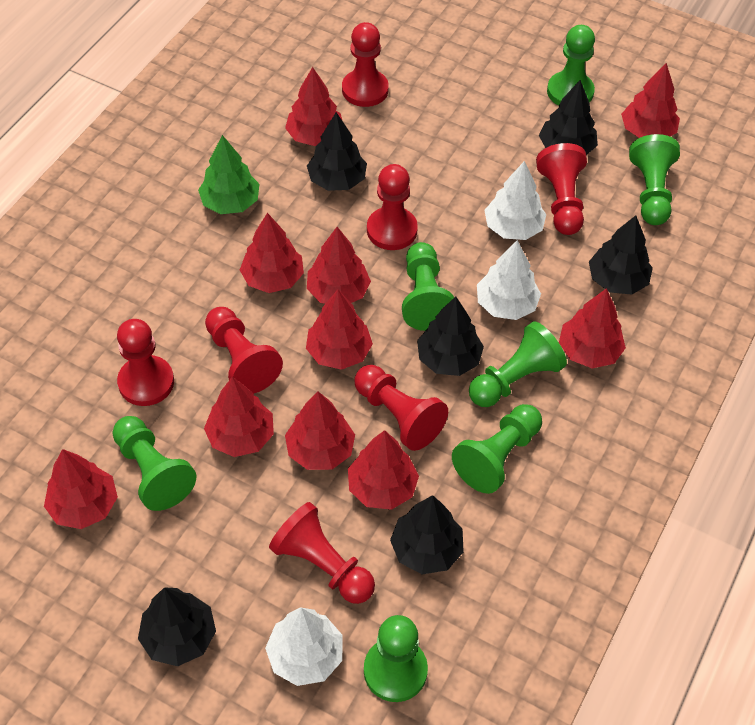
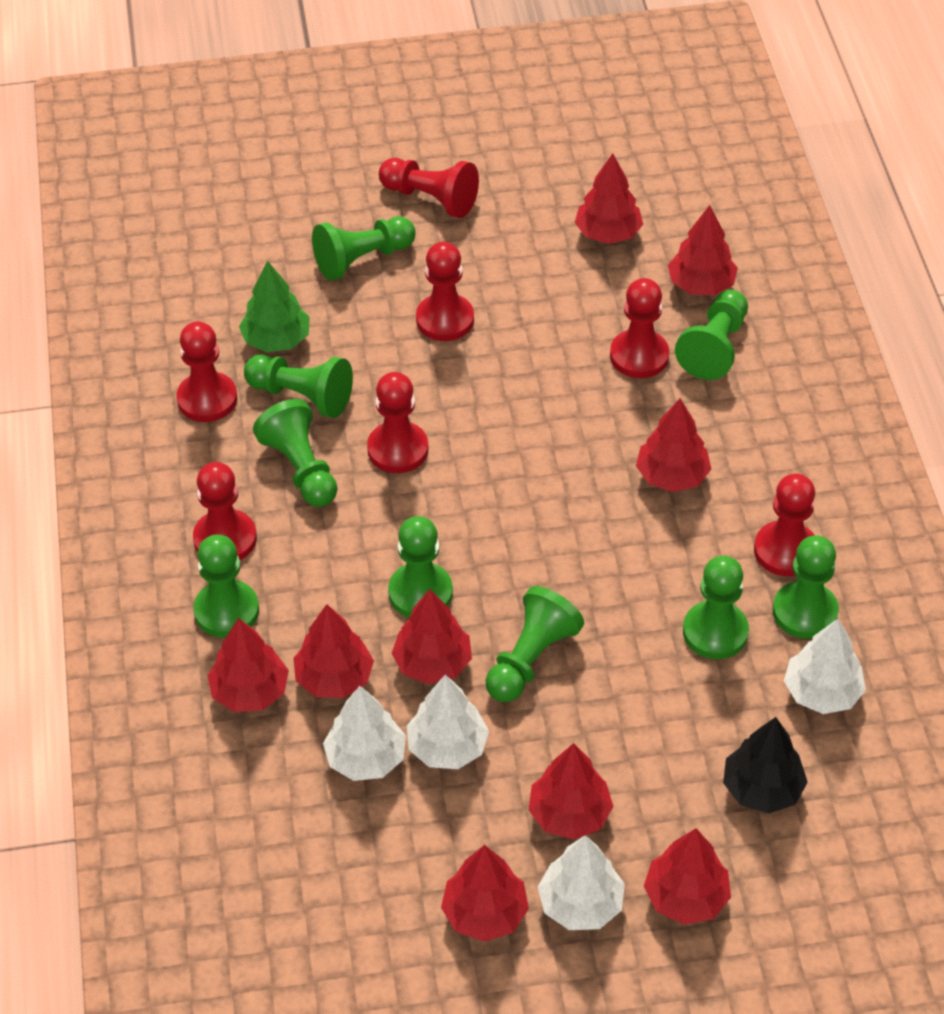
black tree: [138,588,216,666] [307,112,367,191] [390,495,464,574] [417,296,484,376] [539,80,598,155] [589,215,653,295] = 6 -> [723,717,808,814] = 1
green pawn: [113,416,196,511] [364,615,428,702] [402,242,454,331] [452,404,542,494] [469,321,567,407] [547,25,595,106] [629,134,680,225] = 7 -> [194,535,259,638] [244,354,353,418] [253,399,337,507] [312,217,416,281] [388,516,453,618] [486,586,584,702] [675,290,748,380] [683,556,749,659] [773,535,839,639] = 9
red tree: [44,449,118,529] [204,377,274,457] [240,213,304,293] [285,67,342,146] [285,391,355,470] [306,290,373,370] [307,227,371,304] [348,430,419,510] [559,288,626,368] [621,63,680,138] = 10 -> [207,618,289,712] [293,604,374,698] [391,589,472,684] [441,845,529,942] [529,743,614,840] [575,153,643,244] [636,399,711,492] [644,828,731,925] [668,205,738,295] = 9
white tree: [265,607,343,686] [477,240,541,320] [485,161,546,240] = 3 -> [323,686,406,781] [407,674,489,769] [538,835,625,930] [784,619,866,714] = 4

